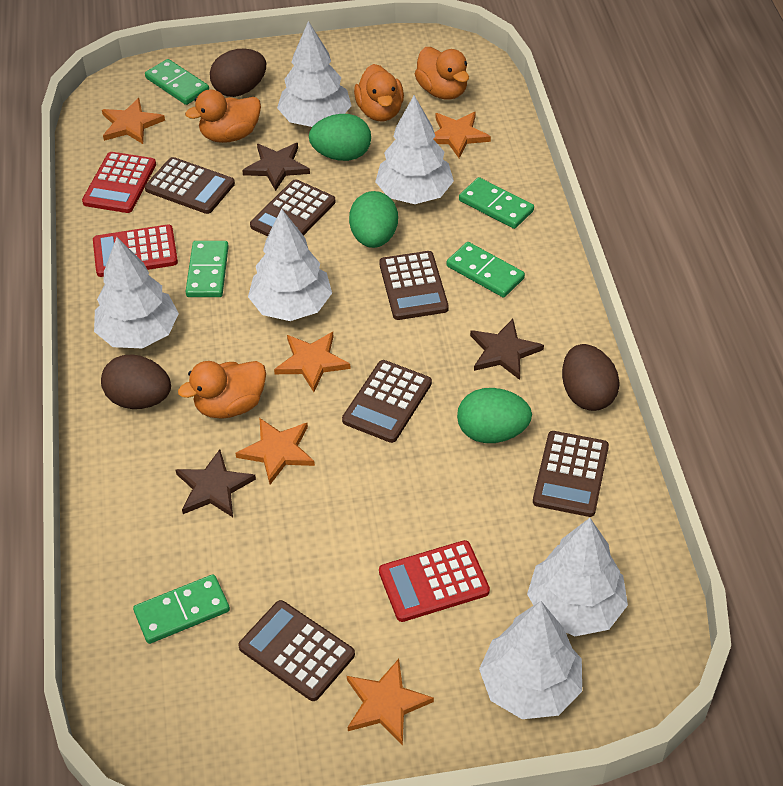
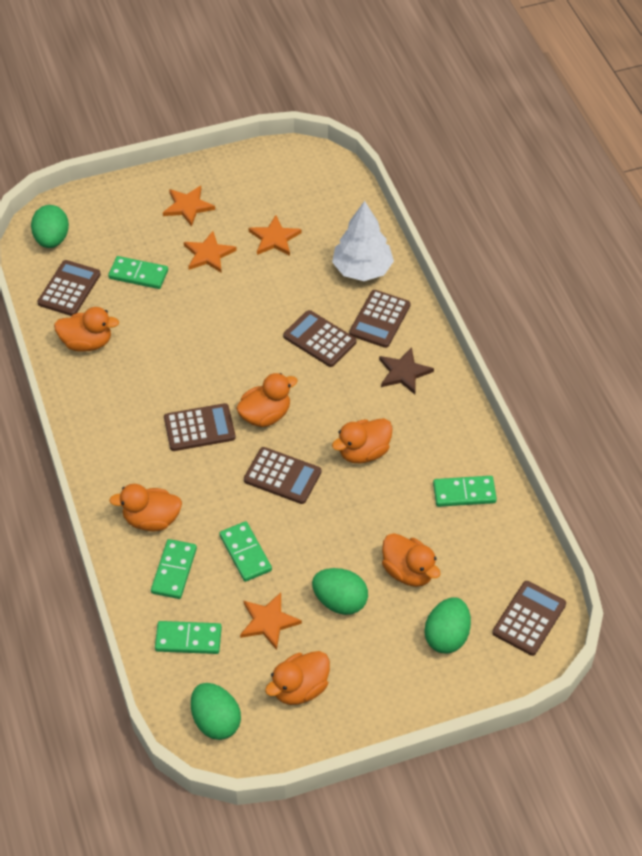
brown egg: [101,354,171,409] [210,48,266,97] [562,344,620,411] = 3 -> none = 0
brown star: [175,449,256,517] [242,143,310,191] [470,319,544,380] = 3 -> [379,347,434,394] = 1
green egg: [309,114,371,161] [349,191,398,248] [457,388,532,443] = 3 -> [31,205,69,248] [191,683,241,740] [312,568,368,615] [425,598,471,654] = 4
orange duck: [178,361,266,419] [185,89,261,143] [354,64,404,121] [415,47,469,100] = 4 -> [54,307,119,352] [109,484,182,531] [236,373,298,427] [265,651,330,705] [332,418,393,463] [382,533,441,587] = 6
orange star: [102,98,165,144] [235,418,315,484] [274,332,351,392] [347,659,434,745] [433,112,491,158] = 5 -> [163,186,215,227] [184,231,237,273] [240,593,302,650] [249,215,302,256] = 4
red calculator: [82,152,156,213] [93,225,178,277] [379,540,490,622] = 3 -> none = 0
white tree: [94,237,179,349] [248,209,332,321] [277,21,352,127] [375,95,454,204] [479,601,582,719] [527,518,628,636] = 6 -> [332,201,394,281] = 1

